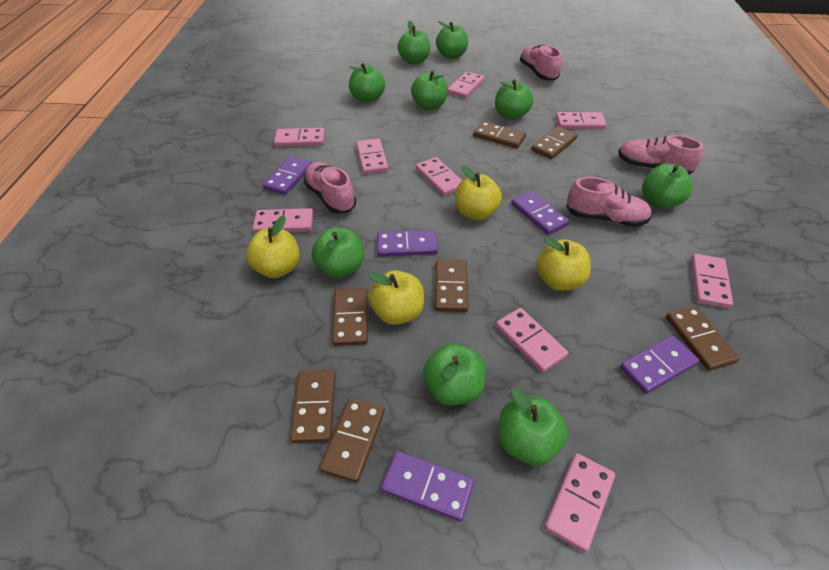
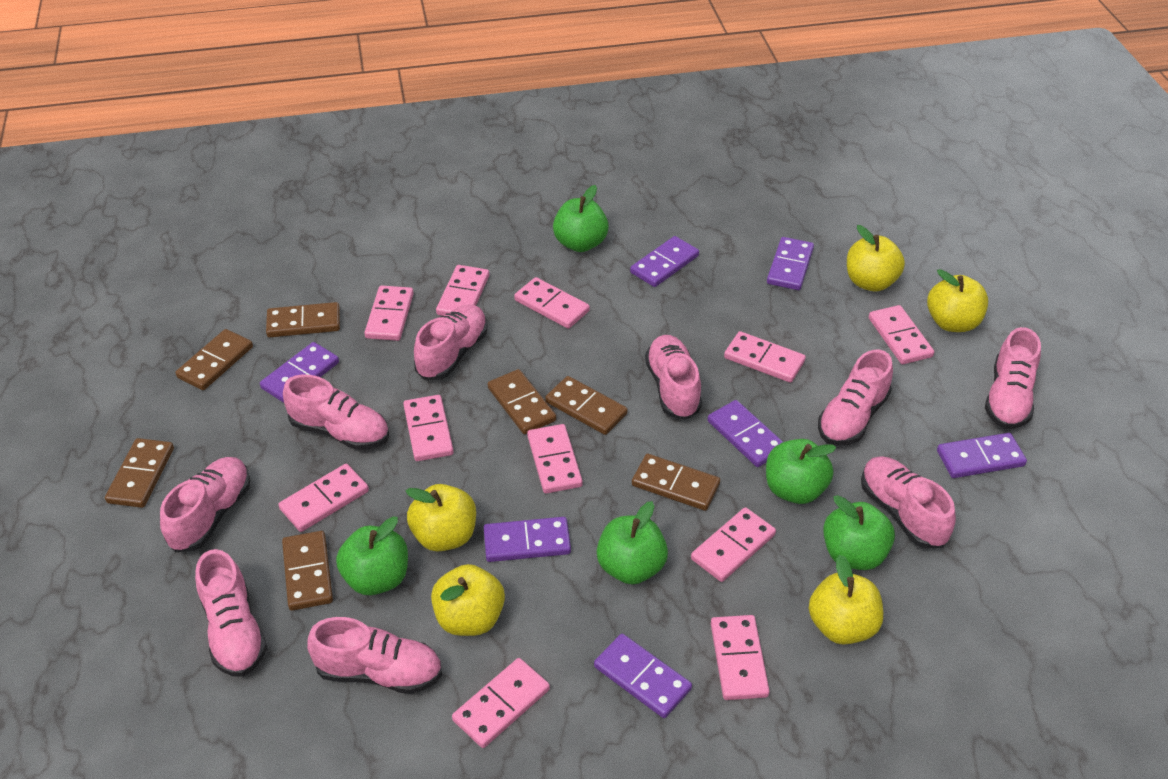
green apple: [312,228,364,278] [349,63,385,103] [398,20,430,64] [411,70,448,110] [423,343,486,406] [436,21,468,59] [495,79,533,120] [498,388,568,465] [642,163,692,209] = 9 -> [336,516,408,595] [553,185,609,252] [597,501,668,585] [766,439,836,504] [823,495,895,570] = 5
pink domino: [253,208,314,233] [274,128,325,147] [356,138,388,174] [416,157,462,196] [448,71,485,99] [496,308,568,373] [544,453,615,553] [556,112,607,129] [691,254,733,308] = 9 -> [278,464,369,532] [364,286,414,341] [403,395,454,461] [436,265,489,316] [452,658,550,748] [514,277,590,329] [527,424,583,493] [691,507,776,582] [711,615,770,700] [724,331,806,383] [869,305,934,364] = 11
pink shoe: [304,162,356,214] [520,45,562,81] [566,177,652,227] [618,135,704,175] = 4 -> [160,457,250,552] [195,549,267,677] [283,374,389,450] [307,617,442,694] [414,304,488,380] [645,335,702,420] [818,349,893,446] [861,456,956,548] [985,327,1041,429] = 9
purple domino: [263,156,312,195] [377,230,438,257] [381,451,474,522] [511,191,569,235] [620,336,700,394] = 5 -> [260,342,339,403] [484,517,571,562] [594,634,692,718] [630,236,699,287] [707,400,783,467] [767,237,814,290] [937,433,1027,478] = 7
yellow apple: [246,216,300,278] [368,270,424,325] [455,166,502,220] [536,238,591,291] = 4 -> [406,484,476,552] [431,564,505,636] [808,555,883,645] [847,225,905,291] [927,269,988,332] = 5

